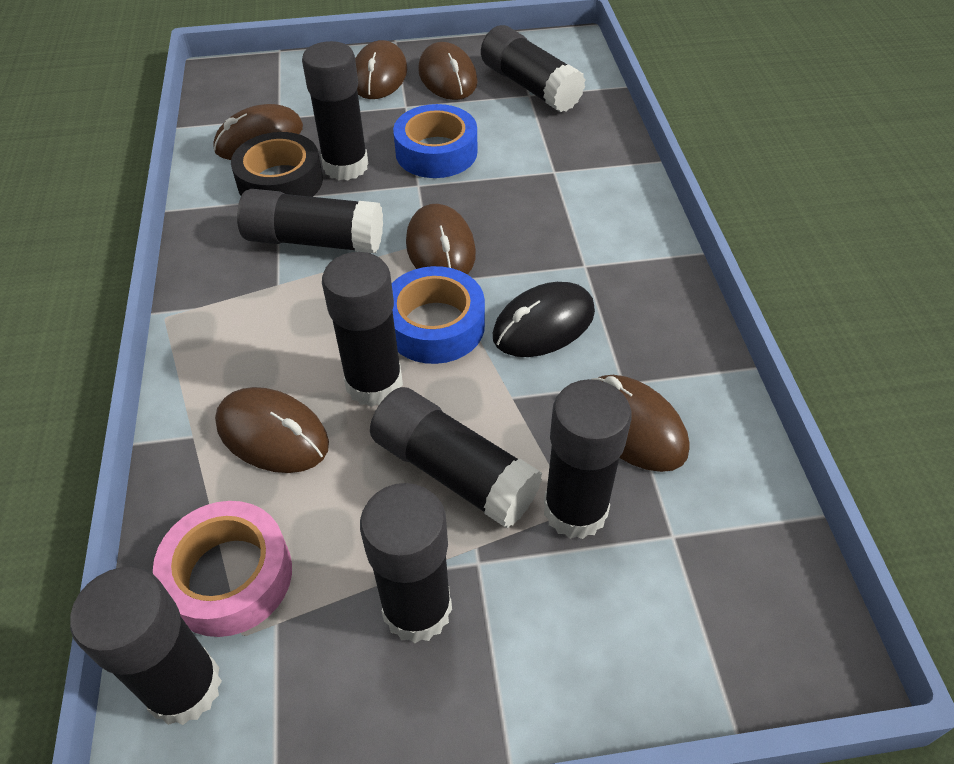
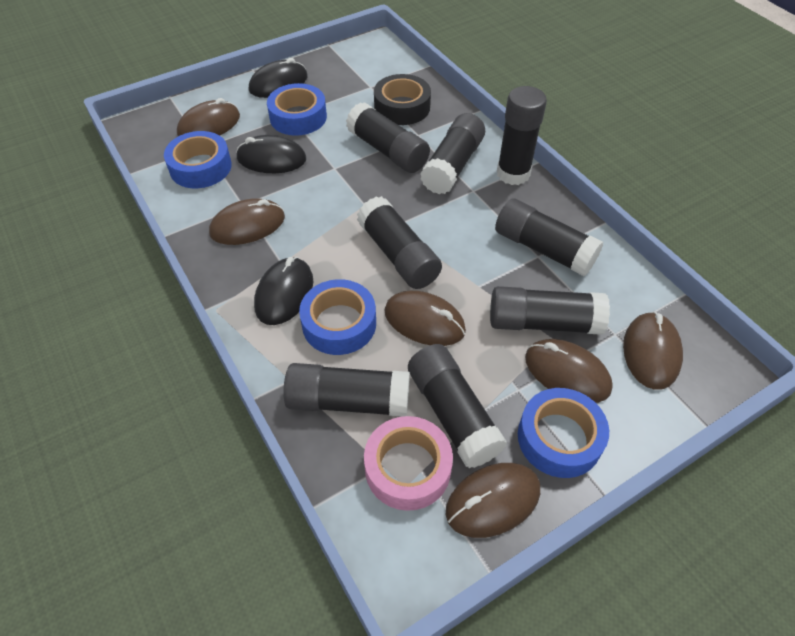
black mouse: [493,282,595,357] = 1 -> [236,135,306,173] [249,58,308,98] [254,257,313,325] = 3
blue tape: [392,266,485,364] [393,104,477,178] = 2 -> [164,131,232,188] [267,83,327,136] [299,279,376,355] [518,388,609,478] = 4

